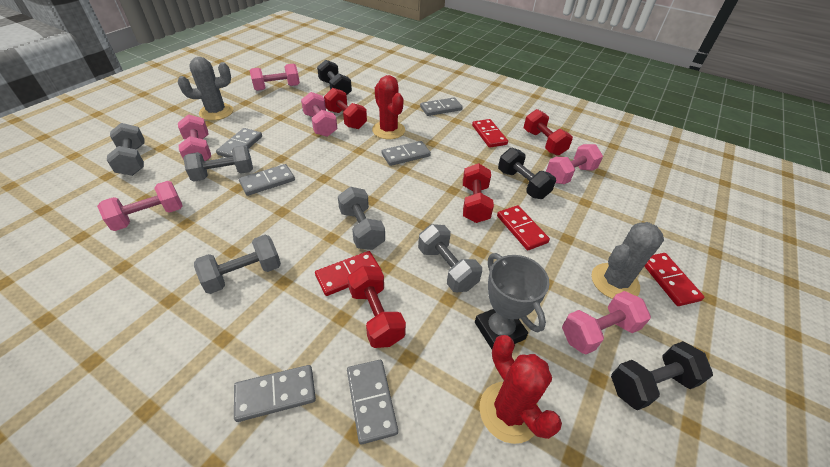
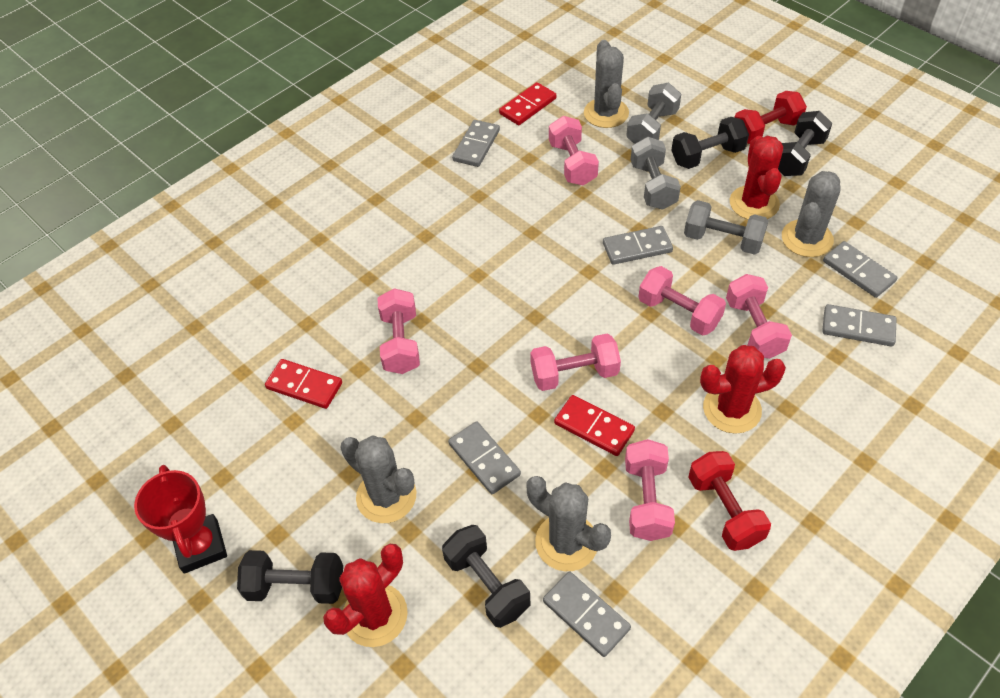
black dumbbell: [317,60,352,95] [498,148,556,199] [611,341,713,410] = 3 -> [237,550,343,604] [442,525,531,628] [671,117,749,169] [778,111,832,176] = 4
grey cactus: [178,57,233,121] [592,222,664,299] = 2 -> [340,435,416,523] [527,476,611,571] [584,40,629,128] [782,171,841,257] = 4
grey dumbbell: [107,123,145,176] [183,145,253,182] [194,235,281,294] [338,187,385,250] [418,224,482,292] = 5 -> [626,83,681,144] [631,137,681,210] [684,200,768,255] = 3
grey trophy: [475,253,550,349] = 1 -> none = 0
red cactus: [372,75,405,139] [479,335,562,444] = 2 -> [323,544,408,647] [700,345,786,434] [730,136,783,219] = 3
red domino: [315,251,382,296] [472,119,508,148] [497,205,550,250] [644,253,704,306] = 4 -> [265,359,342,409] [499,82,556,125] [554,395,635,456] = 3
red dumbbell: [324,88,367,129] [348,265,406,348] [463,163,494,223] [524,109,573,156] = 4 -> [688,451,771,551] [735,91,807,144] = 2
red trophy: none = 0 -> [134,465,227,574] = 1

